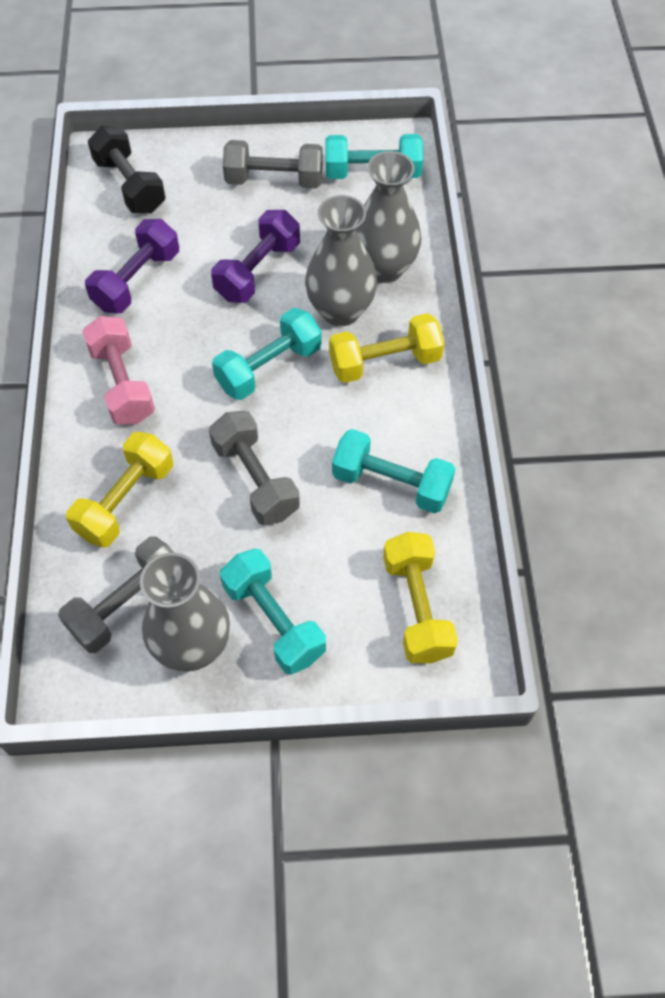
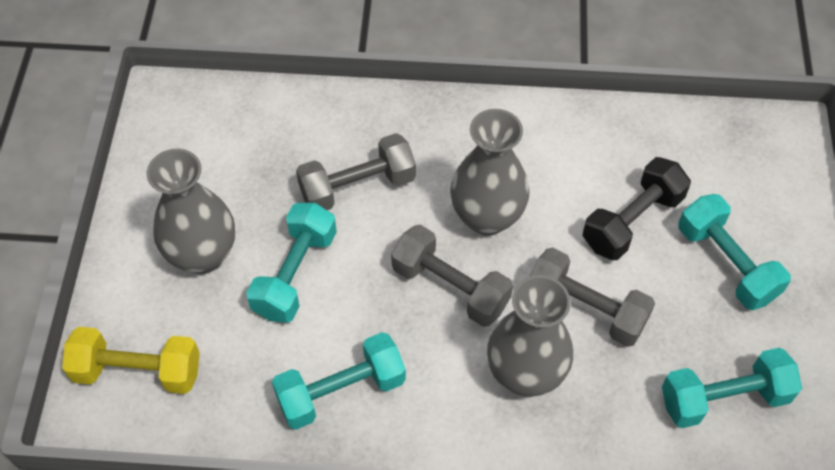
pink dumbbell: [82,316,155,424] = 1 -> none = 0
purple dumbbell: [85,219,179,313] [211,210,300,303] = 2 -> none = 0
yellow dumbbell: [66,432,173,548] [329,313,444,383] [383,532,458,663] = 3 -> [62,327,200,394] = 1

